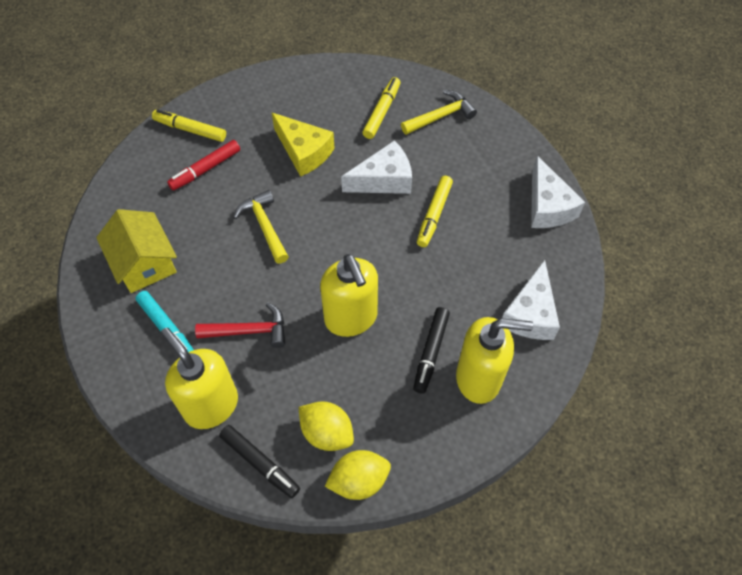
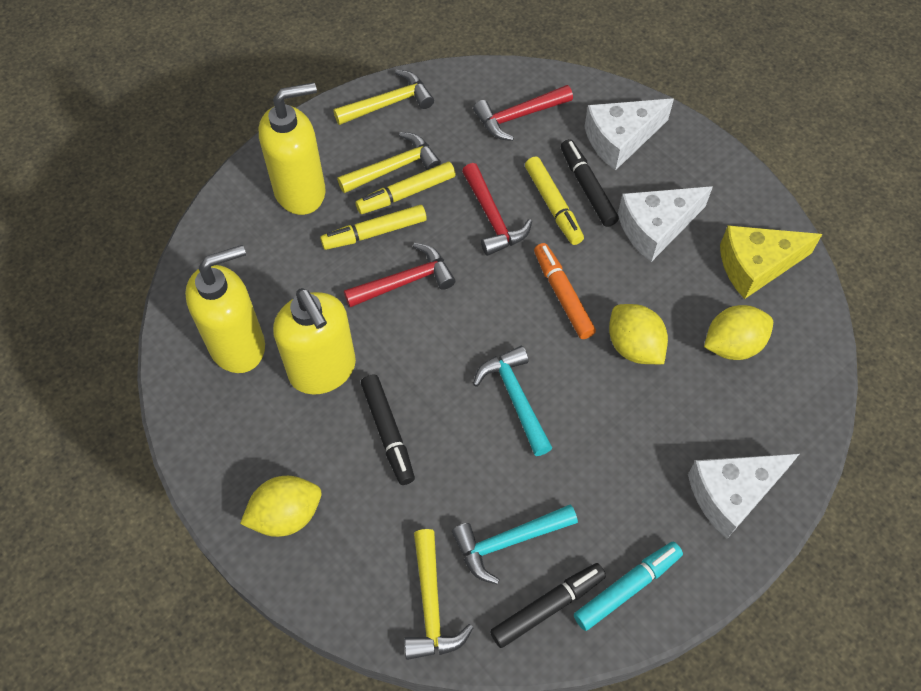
black marker: [219,425,300,498] [413,307,450,394] = 2 -> [361,375,415,485] [490,563,606,648] [561,139,619,227] = 3
orange marker: none = 0 -> [534,243,596,339] = 1
red hammer: [195,302,285,348] = 1 -> [344,243,456,307] [462,163,532,256] [473,85,573,141] = 3
red marker: [167,140,240,191] = 1 -> none = 0
turquoise hammer: none = 0 -> [452,504,578,584] [473,346,552,456] = 2
yellow hammer: [233,190,289,264] [401,90,477,135] = 2 -> [333,70,434,125] [337,132,441,193] [404,529,473,660] = 3
yellow house: [96,209,177,293] = 1 -> none = 0
yellow lemon: [299,401,354,451] [325,450,391,500] = 2 -> [240,476,321,537] [609,304,668,364] [704,305,773,360] = 3

